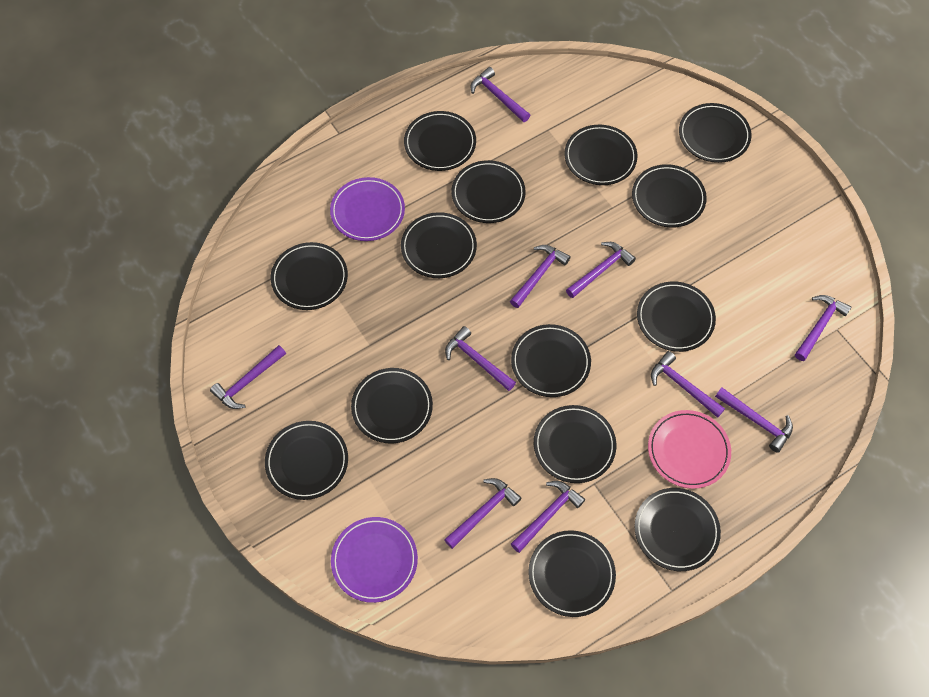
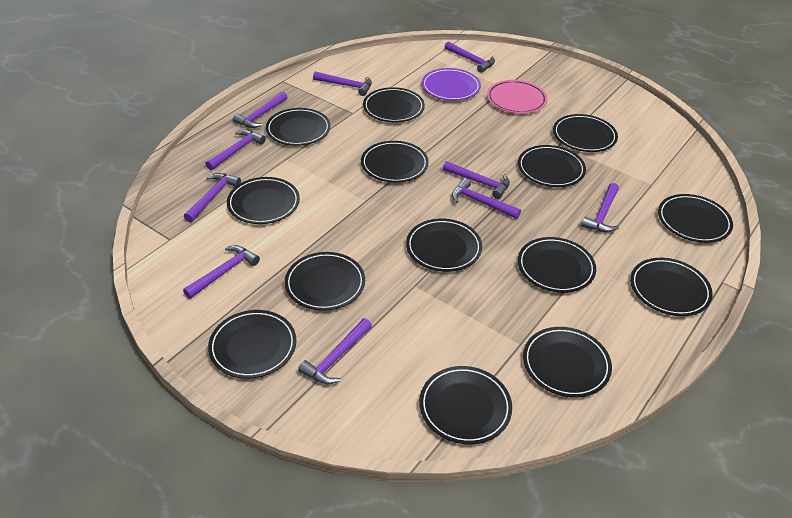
purple plate: [330,177,405,241] [331,517,418,603] = 2 -> [422,68,481,101] = 1

